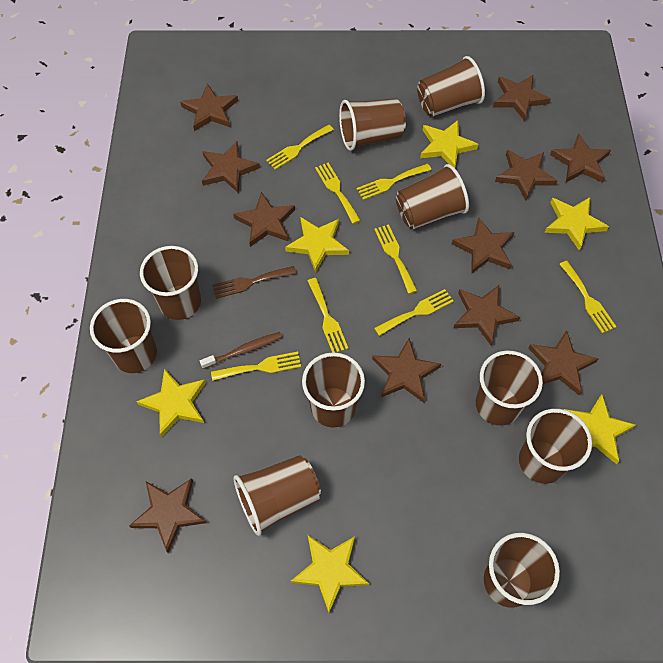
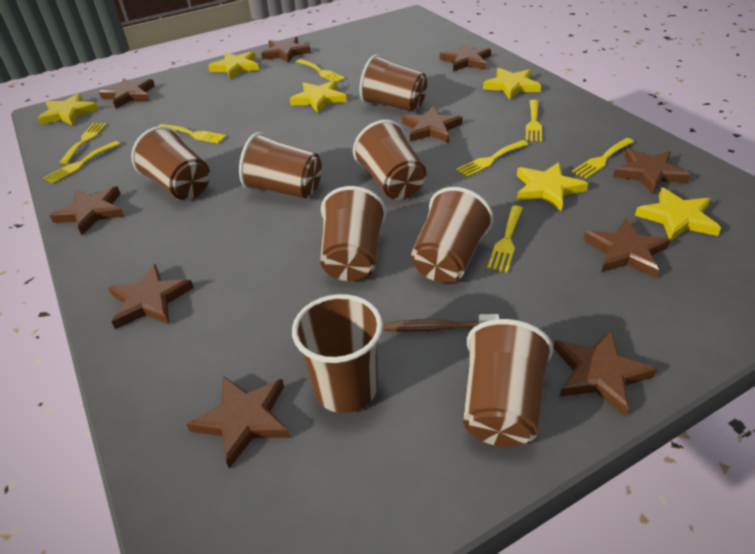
brown cup: [90,299,157,373] [140,246,201,320] [233,455,321,536] [302,352,365,428] [339,99,406,151] [396,164,469,229] [417,56,485,117] [476,351,543,425] [484,533,560,608] [519,409,592,484] = 10 -> [131,126,210,200] [239,132,322,198] [292,294,383,413] [320,186,386,281] [353,120,426,200] [360,54,427,112] [411,187,494,283] [463,319,553,447] = 8
brown fork: [212,266,297,299] = 1 -> none = 0
brown star: [129,478,207,553] [180,83,238,131] [202,141,260,193] [233,192,295,247] [372,338,441,403] [452,217,515,274] [454,285,520,346] [493,75,551,121] [495,150,557,201] [528,330,598,396] [550,133,611,183] = 11 -> [49,186,124,235] [99,78,155,109] [108,264,194,329] [186,376,291,469] [261,37,311,63] [402,106,463,143] [440,43,491,72] [553,330,657,417] [583,218,671,278] [613,148,691,194] = 10

